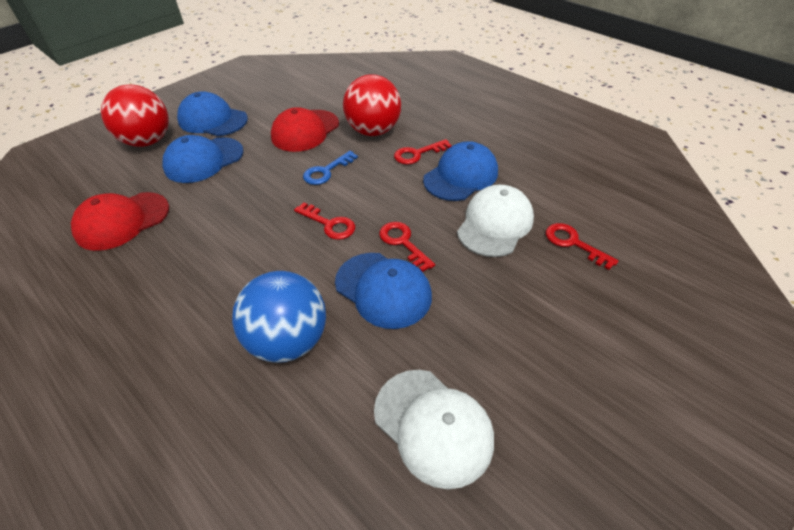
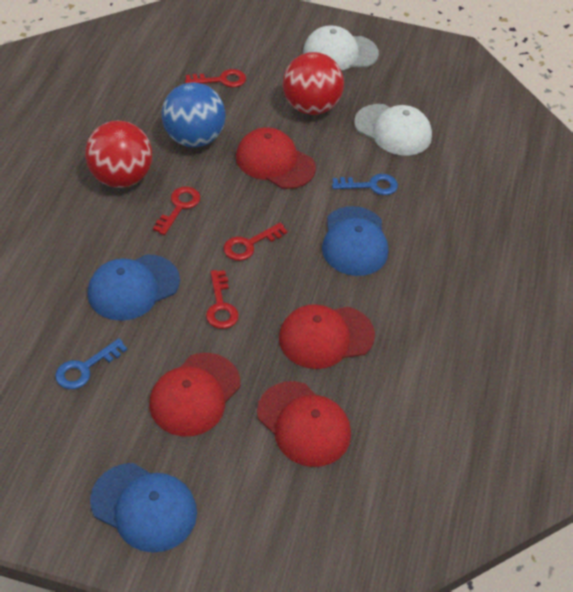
blue cap: [162,135,244,183] [177,92,248,136] [335,253,432,329] [423,141,498,201] = 4 -> [88,254,180,321] [90,463,197,553] [322,206,388,276] = 3
blue key: [303,151,358,185] = 1 -> [55,338,127,389] [332,174,398,195] = 2
red cap: [71,192,169,251] [271,107,339,152] = 2 -> [149,353,240,436] [236,127,316,189] [257,381,351,467] [279,304,375,369] = 4

